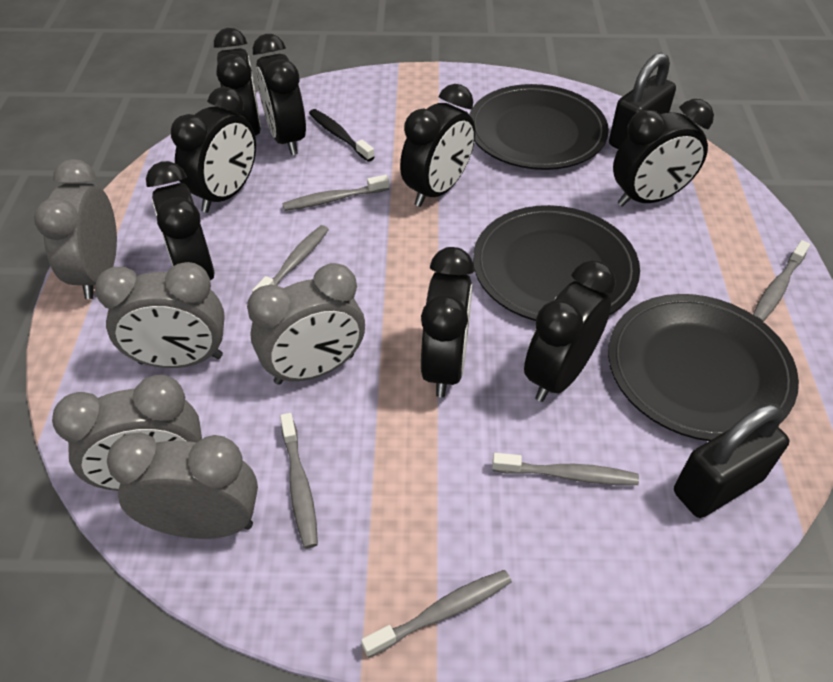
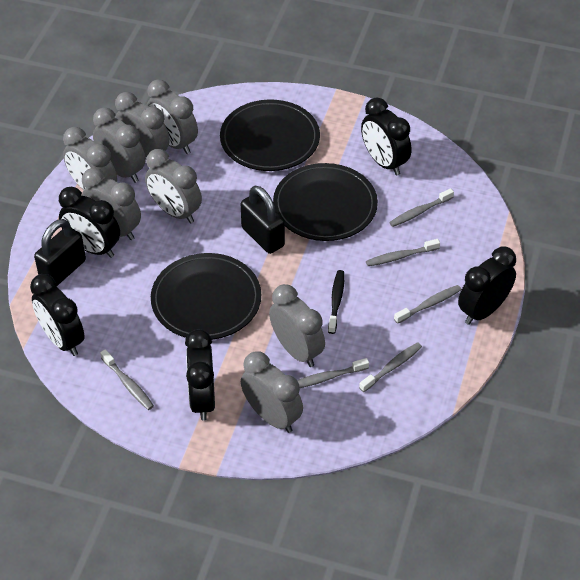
black clock: [146,161,214,281] [171,87,256,213] [214,28,261,136] [253,34,306,155] [400,84,475,207] [421,247,474,397] [524,260,616,402] [613,99,714,207] = 8 -> [30,274,85,356] [59,187,120,258] [185,329,215,421] [361,98,411,175] [458,247,516,325] = 5
grey clock: [34,159,117,299] [52,375,202,491] [95,262,225,368] [107,432,258,539] [247,263,365,385] = 5 -> [63,127,117,190] [82,168,141,240] [93,108,145,183] [115,92,170,160] [145,149,202,223] [147,80,198,154] [241,351,303,433] [269,284,325,367] = 8

